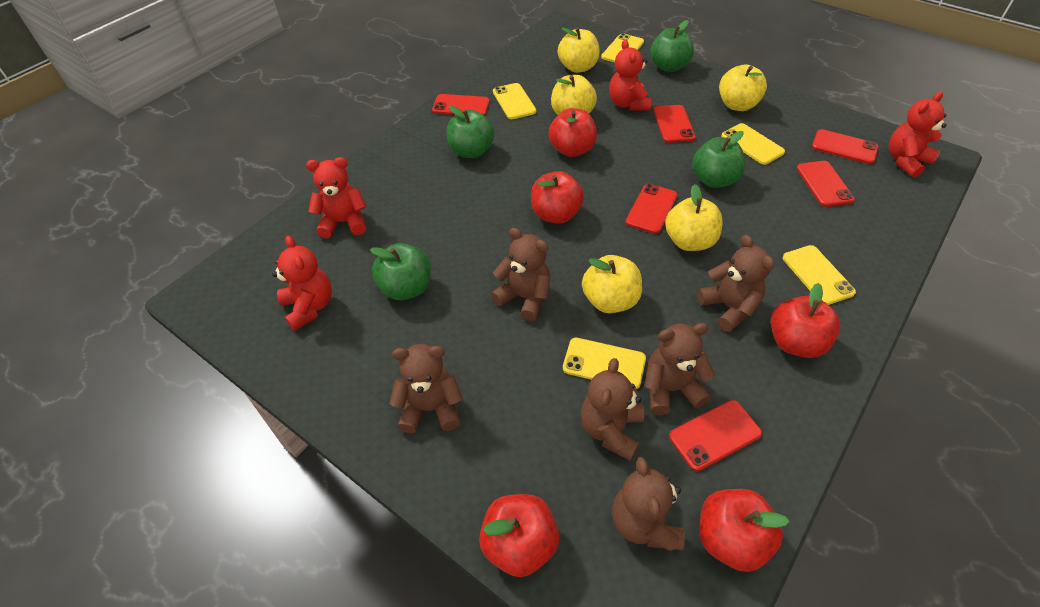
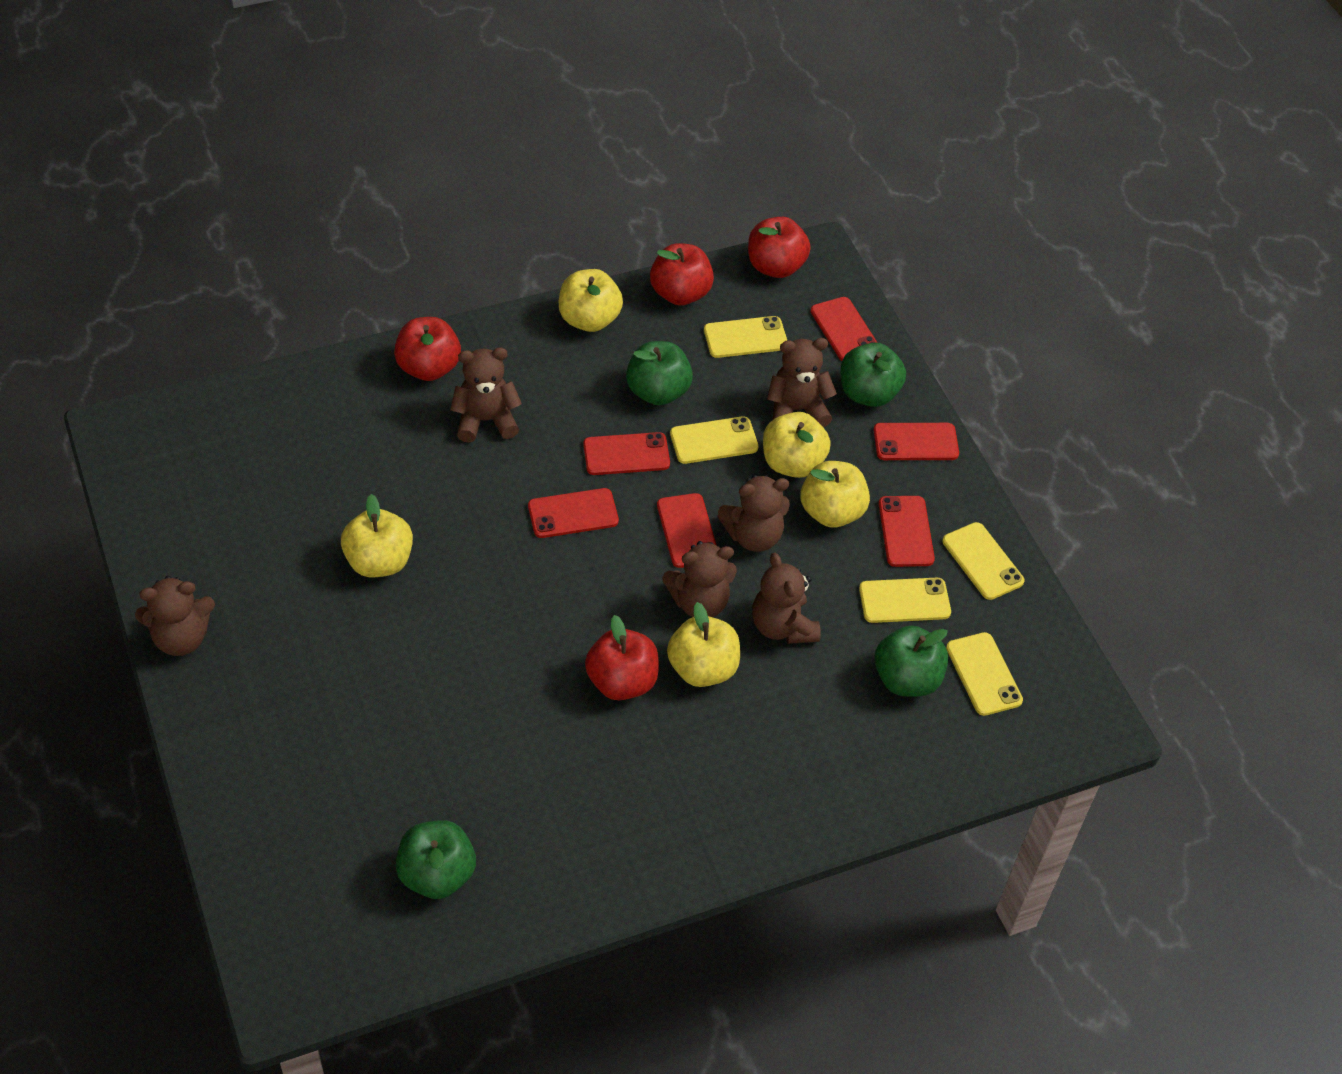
red apple: [479,494,559,577] [531,171,584,224] [548,108,597,157] [700,489,790,572] [771,283,840,358] = 5 -> [394,317,461,381] [585,615,659,700] [650,243,714,306] [748,217,811,278] = 4
red teddy bear: [272,236,332,331] [306,157,367,238] [609,39,651,110] [889,92,947,177] = 4 -> none = 0

